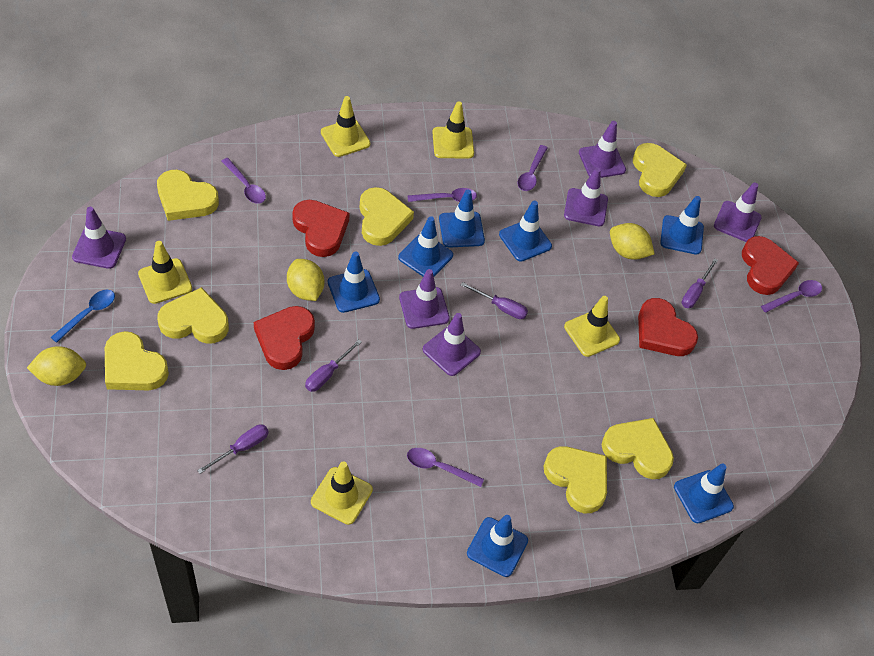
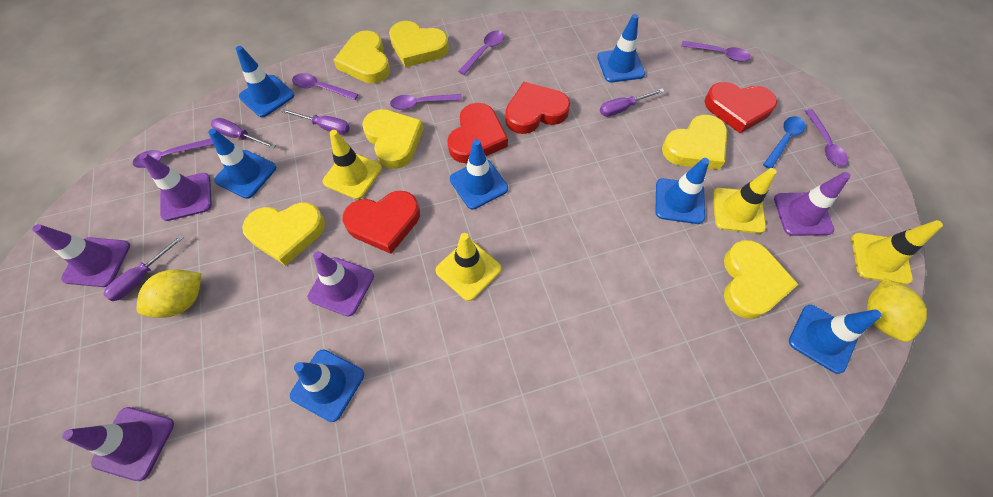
purple spoon: [221,158,266,204] [407,188,477,202] [407,448,484,487] [518,145,548,191] [761,280,822,313] = 5 -> [133,138,214,168] [292,73,358,100] [390,94,462,110] [458,31,504,75] [681,41,751,62] [805,109,848,167] = 6
purple traffic cone: [72,207,126,269] [399,269,450,329] [423,313,481,376] [564,167,608,226] [579,121,626,178] [714,183,762,242] = 6 -> [33,224,130,287] [62,407,174,481] [139,153,212,221] [308,251,374,317] [774,172,851,236] = 5
yellow heart: [105,331,169,390] [157,170,219,221] [157,287,229,344] [359,187,414,246] [544,446,607,513] [601,418,674,479] [633,143,687,197] = 7 -> [242,202,325,266] [334,31,390,83] [362,109,424,169] [389,21,449,67] [662,115,727,170] [724,240,798,319] = 6
yellow lemon: [27,346,86,386] [287,259,324,301] [610,223,654,260] = 3 -> [137,269,201,318] [867,278,927,342] = 2
yellow traffic cone: [138,241,192,304] [311,461,373,525] [321,96,370,157] [432,101,474,159] [564,296,620,357] = 5 -> [322,130,382,199] [436,233,502,301] [713,168,777,234] [852,220,943,285] = 4

